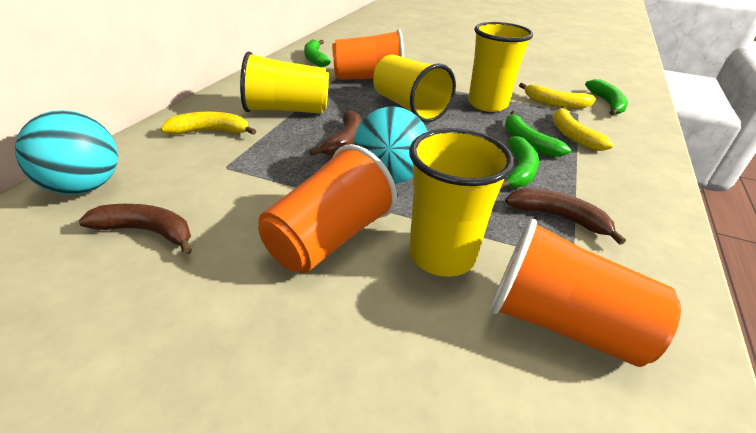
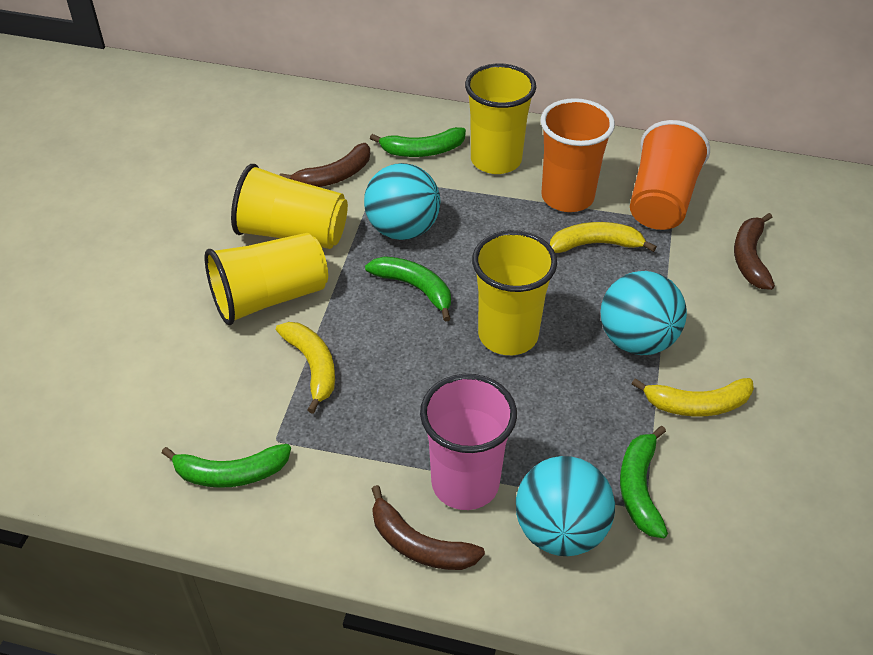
orange cup: [258,144,397,273] [332,29,404,80] [490,219,681,367] = 3 -> [540,98,615,212] [630,120,710,230] = 2
pink cup: none = 0 -> [420,374,517,510] = 1
turquoise ball: [15,110,118,194] [354,107,428,184] = 2 -> [364,163,440,240] [516,456,615,556] [601,271,687,355] = 3

